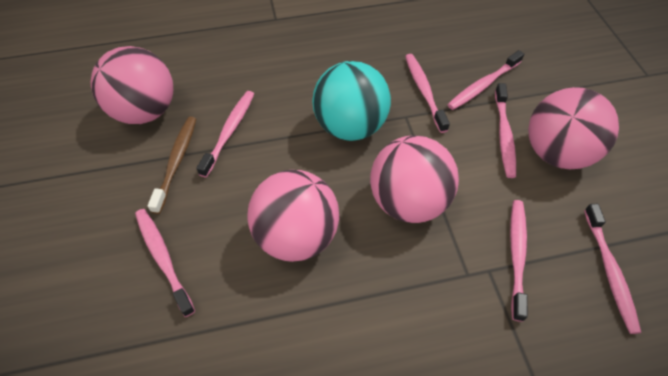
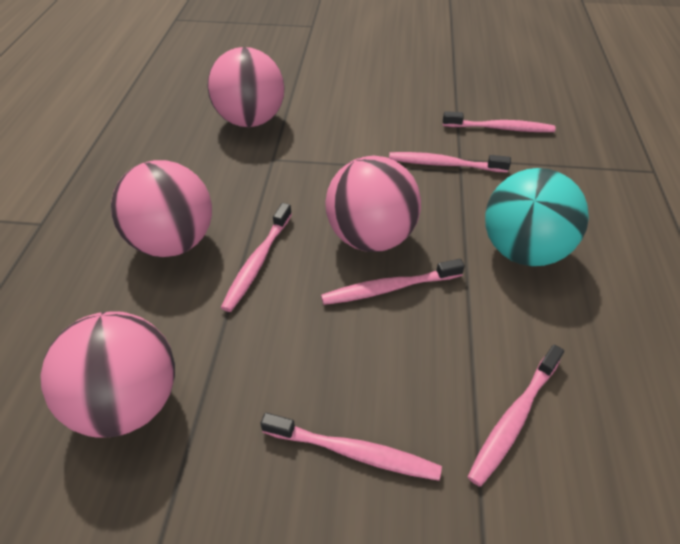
brown toothbrush: [148,117,196,214] = 1 -> none = 0
pink toothbrush: [135,209,195,317] [196,91,254,177] [405,54,450,133] [447,50,524,110] [495,83,516,178] [510,200,528,322] [584,204,641,334] = 7 -> [221,203,292,312] [260,413,442,481] [321,259,465,305] [389,152,511,173] [443,111,555,132] [467,344,564,487] = 6

